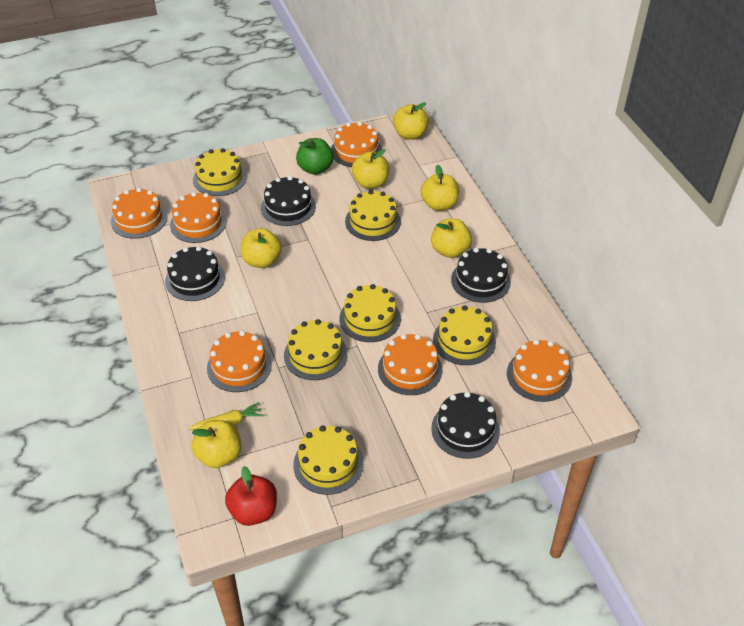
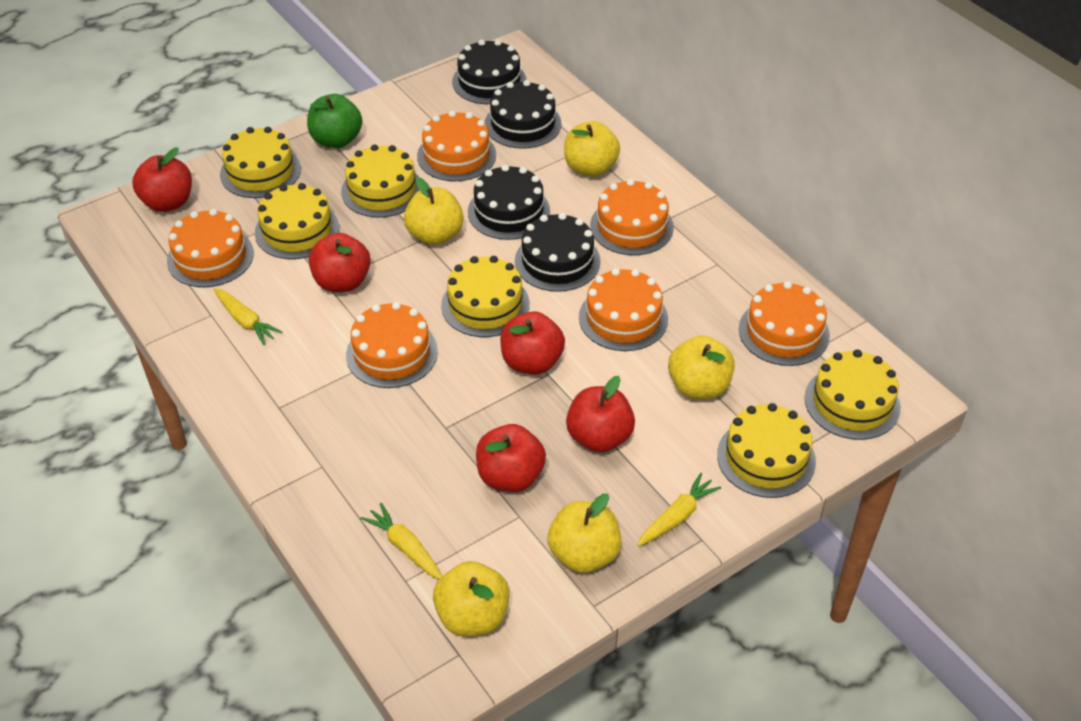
red apple: [225,466,277,526] = 1 -> [132,148,192,212] [309,233,371,292] [476,424,546,492] [500,311,565,375] [566,376,635,453] = 5
yellow apple: [192,420,241,468] [241,228,282,268] [352,149,389,189] [393,102,429,140] [421,165,459,211] [431,219,472,258] = 6 -> [404,177,464,245] [433,561,510,636] [548,493,622,573] [564,121,620,177] [668,335,735,399] = 5
yellow carrot: [189,402,264,430] = 1 -> [213,288,283,345] [360,503,442,579] [637,473,721,547] = 3

